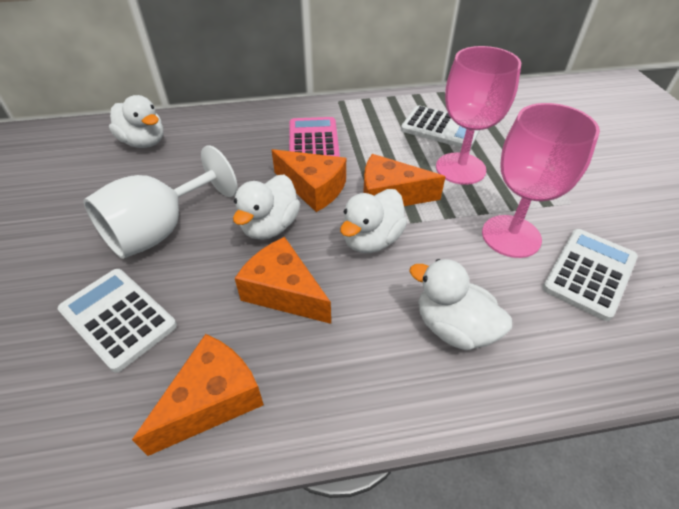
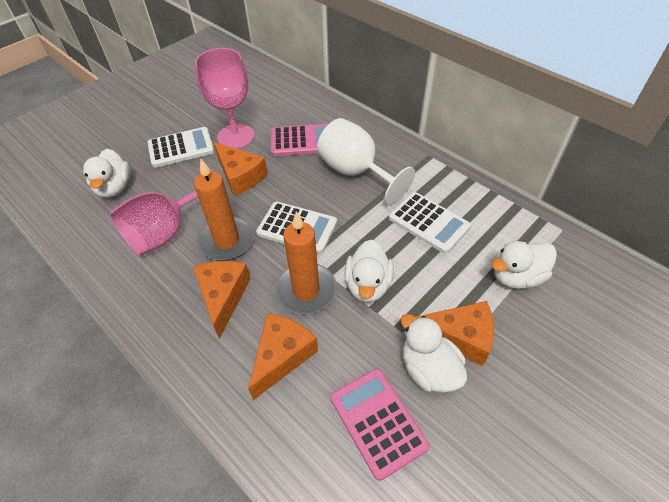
orange candle: none = 0 -> [194,159,254,260] [275,212,337,314] = 2
pink calculator: [289,117,340,157] = 1 -> [271,124,328,156] [331,369,429,481] = 2

